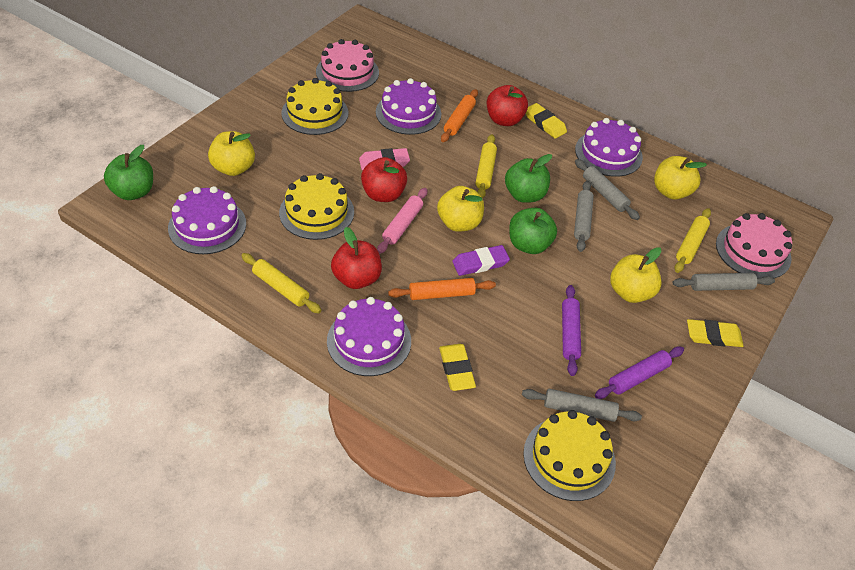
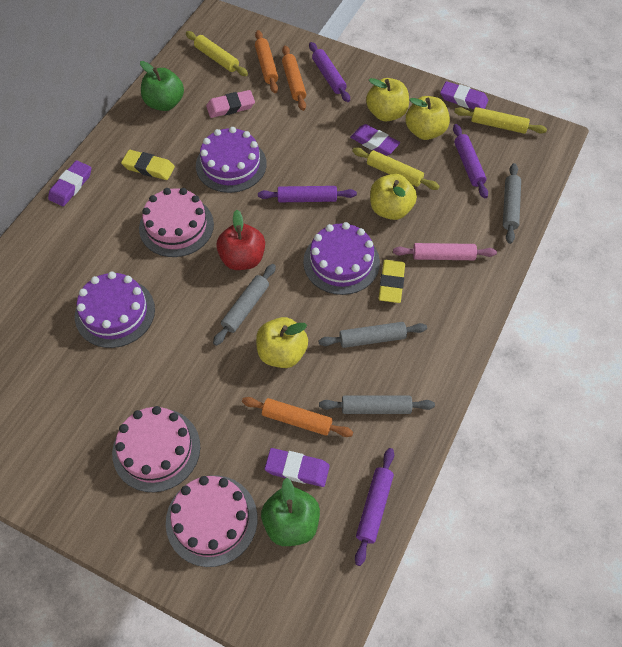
green apple: [104,145,153,200] [505,154,552,203] [509,208,557,254] = 3 -> [140,61,184,111] [261,478,320,546] = 2
orange rolling pin: [388,278,496,300] [441,89,478,142] = 2 -> [242,397,353,437] [255,30,278,93] [282,46,306,111] = 3
pink cake: [316,39,379,92] [716,213,792,278] = 2 -> [112,406,200,492] [139,188,214,257] [166,475,257,567] = 3
purple cake: [168,186,246,254] [327,297,411,376] [376,78,441,135] [575,118,643,177] = 4 -> [75,271,155,348] [196,127,267,193] [303,222,380,295] = 3
purple eraser: [452,245,510,276] = 1 -> [48,160,91,206] [265,448,330,487] [350,124,400,156] [440,81,488,109] = 4
purple rolling pin: [562,285,581,376] [595,346,684,399] = 2 -> [258,186,357,202] [309,42,350,102] [355,448,394,566] [453,124,488,198] = 4
red apple: [331,227,382,289] [361,157,407,202] [487,85,528,126] = 3 -> [216,210,265,270] = 1
yellow cake: [279,173,354,240] [281,78,349,135] [523,410,616,501] = 3 -> none = 0
yellow eraser: [439,344,476,391] [526,103,567,139] [687,319,744,347] = 3 -> [121,150,175,180] [379,260,405,303] = 2

